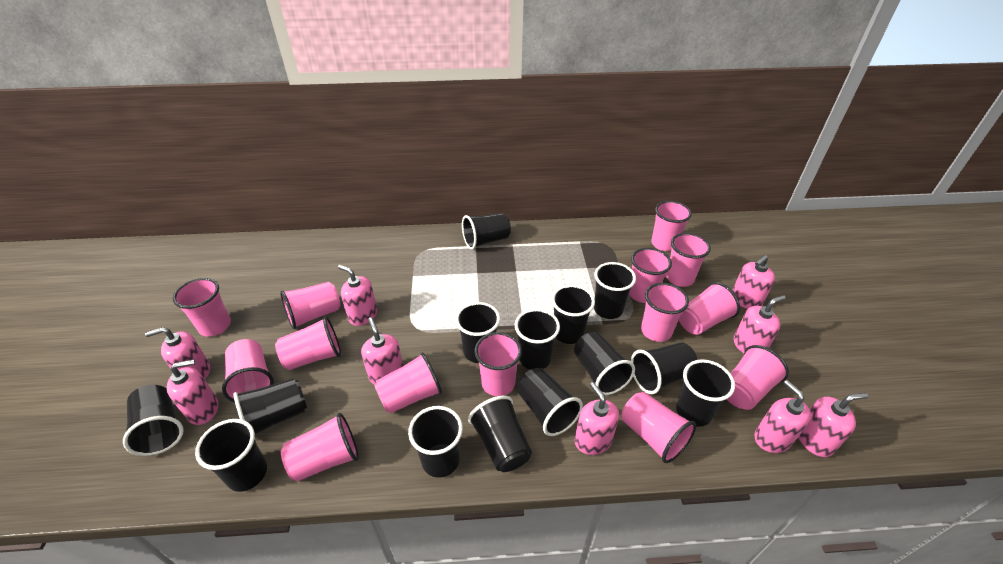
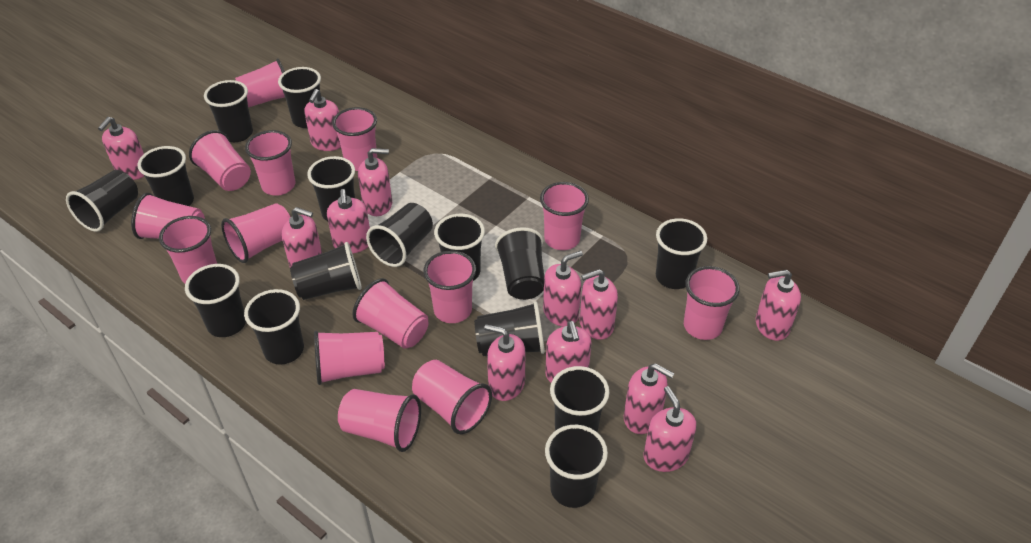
black cup: [123,385,184,456] [195,419,267,492] [234,378,307,434] [408,406,463,478] [455,302,500,363] [462,213,511,250] [468,396,532,472] [515,309,560,370] [517,368,583,436] [552,285,595,344] [574,332,635,395] [594,262,636,319] [631,342,698,394] [676,359,735,427] = 14 -> [66,170,138,232] [138,146,194,206] [185,264,246,337] [204,80,253,142] [244,289,304,365] [278,67,321,128] [290,242,362,300] [307,156,355,221] [366,203,433,267] [434,214,485,281] [474,301,545,356] [495,227,544,300] [545,425,608,508] [550,366,609,432] [656,218,707,289] = 15
pink soap dispenser: [145,327,210,379] [167,359,218,425] [338,265,377,326] [361,318,403,384] [575,382,619,455] [732,255,775,309] [734,295,786,353] [754,380,811,453] [798,393,868,457] = 9 -> [98,117,144,180] [282,207,322,267] [304,89,341,151] [327,189,370,253] [358,148,392,216] [484,324,525,401] [543,251,583,327] [545,321,592,382] [580,269,618,340] [624,363,674,434] [644,386,697,472] [756,270,801,341] = 12

